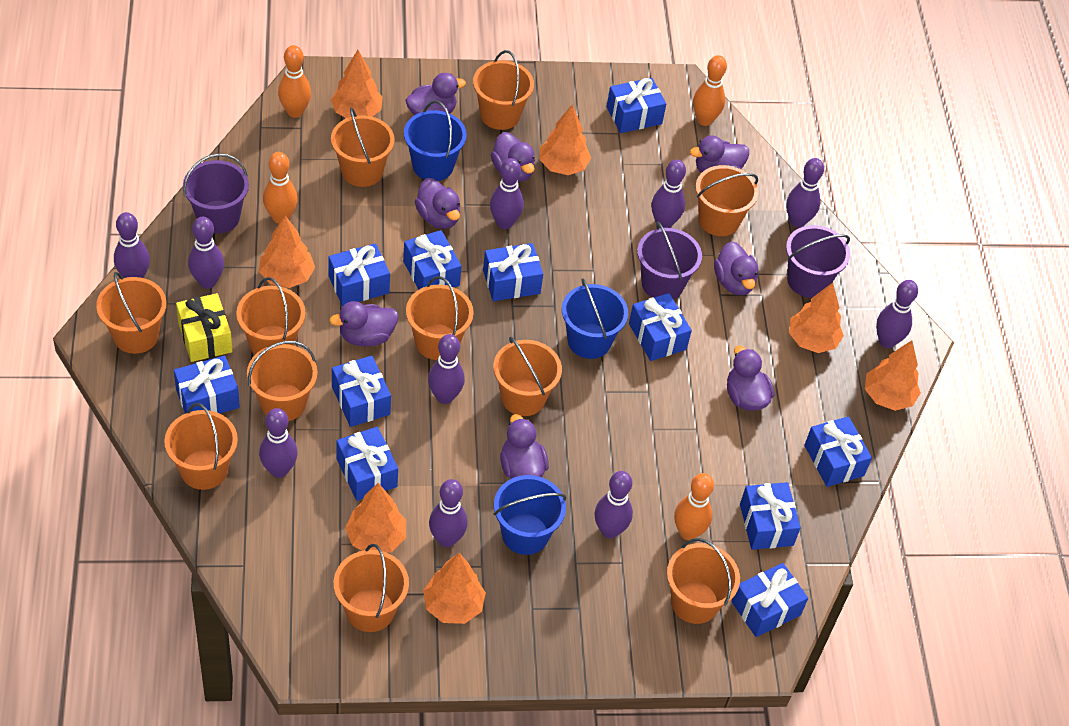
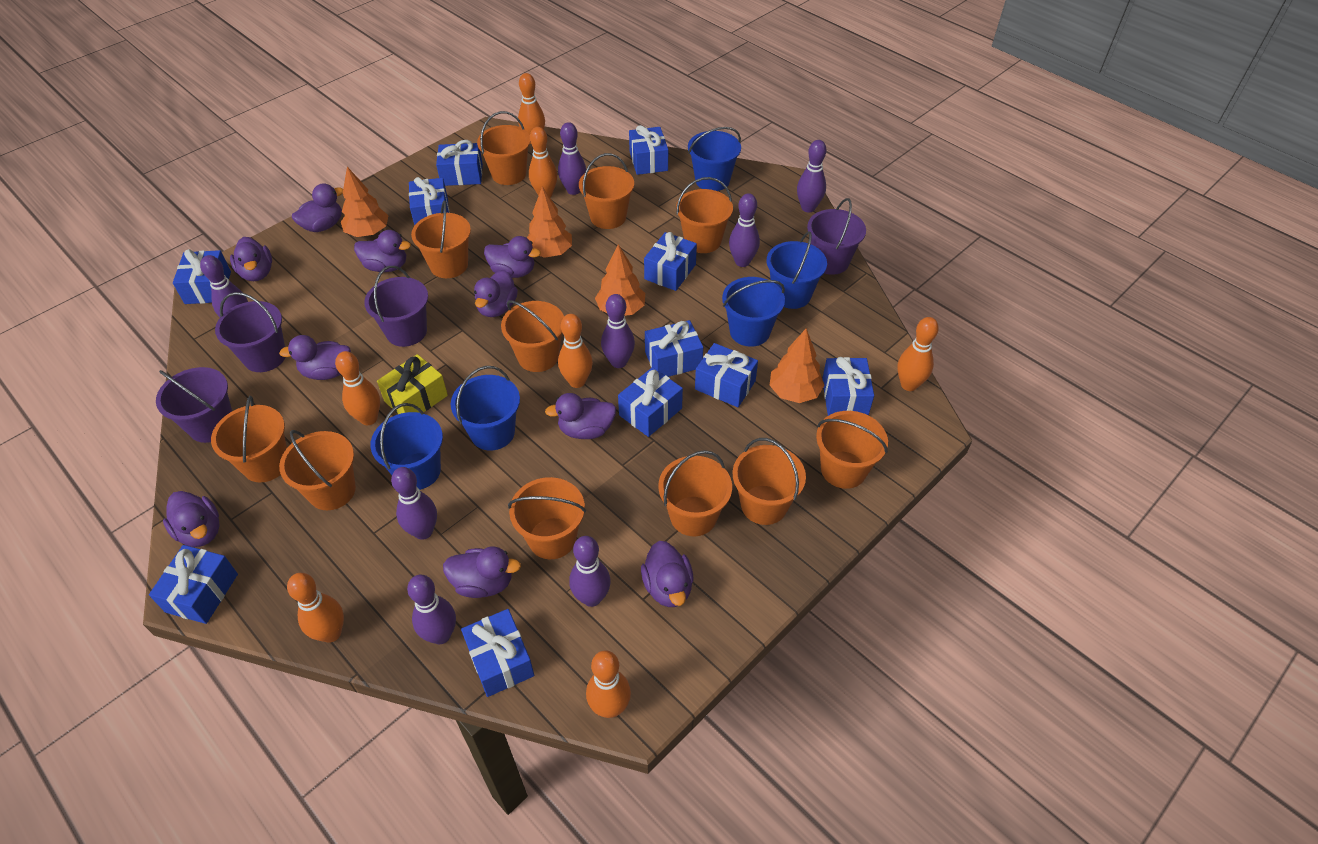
blue bucket: [404,100,467,181] [494,475,566,555] [562,278,628,359] = 3 -> [370,403,443,490] [451,366,520,451] [688,127,741,191] [722,277,785,347] [767,231,827,309] = 5
orange bowling pin: [263,152,298,224] [278,45,311,118] [674,473,714,540] [693,55,727,126] = 4 -> [287,573,344,643] [335,351,380,425] [518,73,545,144] [529,127,557,198] [558,314,593,388] [586,650,631,718] [897,317,939,391] = 7
orange tree: [259,216,315,288] [331,50,382,118] [345,483,406,553] [423,553,486,624] [539,104,591,175] [789,282,844,353] [865,340,921,411] = 7 -> [341,167,389,237] [527,187,572,258] [595,244,645,316] [769,328,825,403] = 4
purple bowling pin: [114,212,150,278] [188,217,224,289] [259,408,298,478] [428,334,465,404] [429,479,468,547] [490,158,524,229] [595,471,633,539] [651,159,686,228] [787,158,824,228] [876,280,918,348] = 10 -> [200,255,248,317] [391,467,437,540] [407,575,456,644] [558,122,586,195] [569,536,611,607] [601,294,635,368] [729,193,760,267] [797,140,827,213] = 8
purple bucket: [183,153,249,234] [637,222,702,299] [786,225,850,297] = 3 -> [156,367,232,443] [215,292,285,372] [364,266,428,347] [807,198,866,275] = 4
purple duck: [329,301,398,346] [405,73,466,115] [415,178,460,229] [491,132,535,182] [500,414,549,479] [690,136,749,173] [714,241,758,295] [727,346,774,411] = 8 -> [163,491,220,547] [230,237,272,281] [279,335,351,380] [292,184,343,232] [354,230,411,272] [443,546,521,598] [474,270,518,317] [484,236,541,278] [545,393,616,439] [641,541,693,607] = 10

